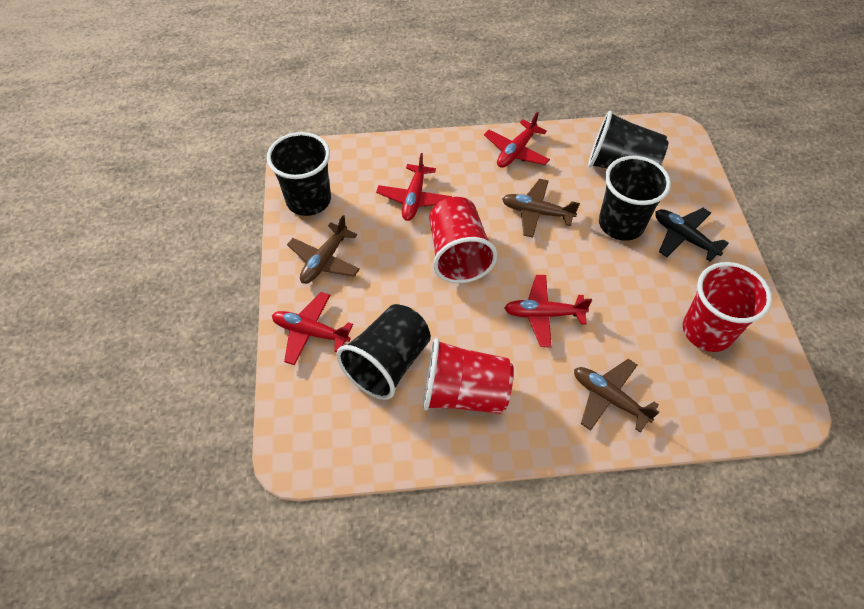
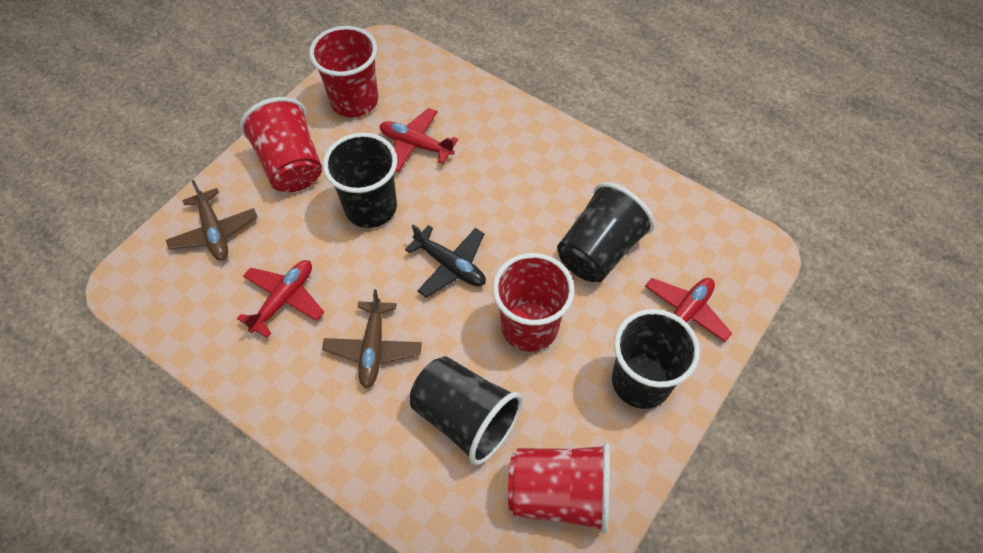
brown plane: [287,215,360,284] [502,179,580,238] [574,359,659,433] = 3 -> [166,180,257,261] [322,289,422,388] = 2
red cup: [423,338,514,414] [429,197,497,283] [683,262,772,352] = 3 -> [240,97,322,192] [309,26,378,117] [493,253,575,352] [508,443,610,534] = 4
red plane: [272,292,353,365] [376,153,452,221] [484,112,550,168] [504,275,592,347] = 4 -> [237,260,324,338] [379,108,458,172] [645,278,732,342] = 3

